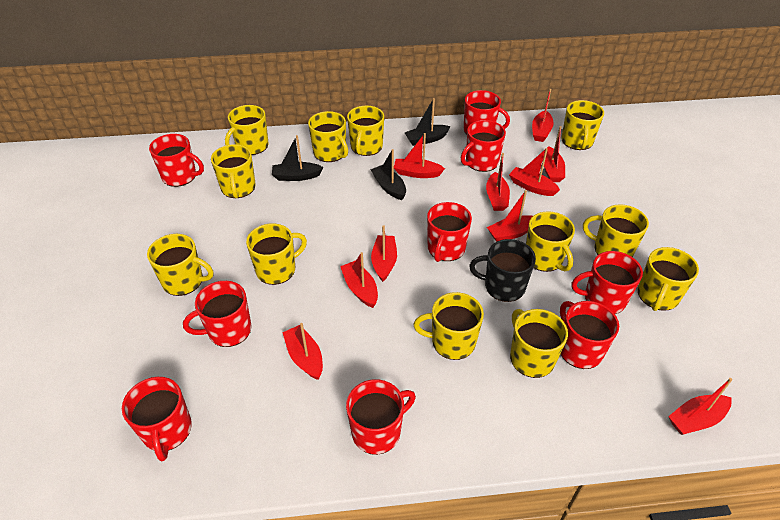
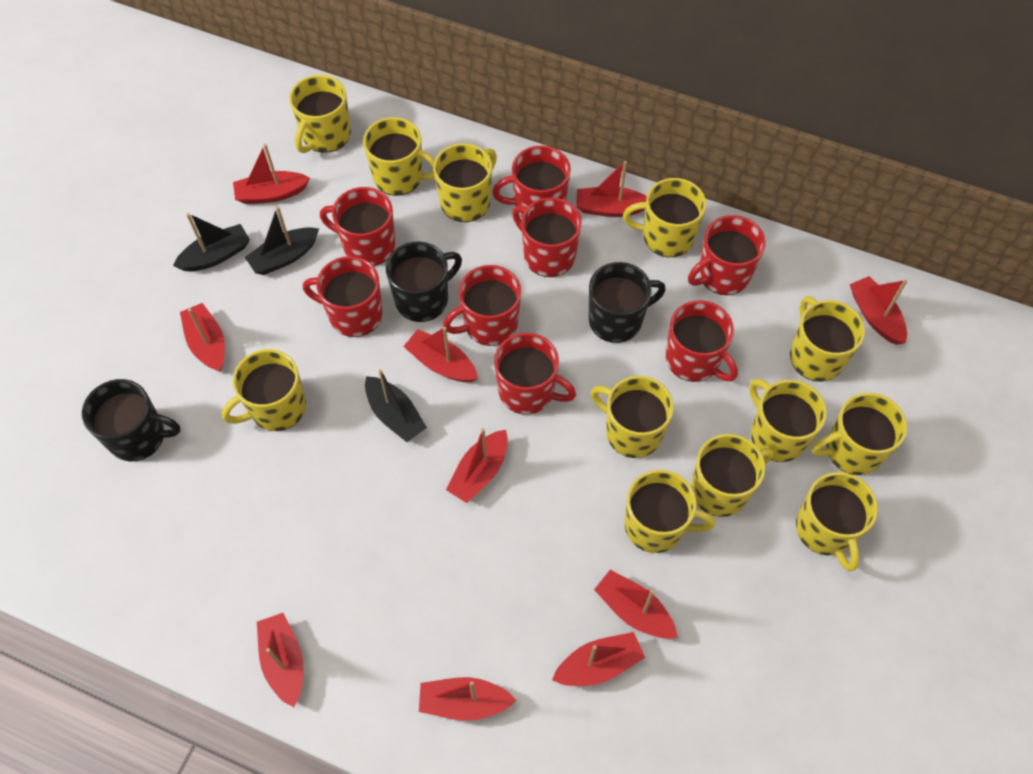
black mug: [469,239,536,302] = 1 -> [82,379,181,461] [386,241,462,322] [589,262,666,343] = 3
red mug: [122,377,192,461] [149,134,204,187] [183,281,252,347] [346,379,416,455] [427,202,472,262] [461,120,506,172] [464,90,510,135] [560,301,619,369] [572,251,643,314] = 9 -> [303,256,382,337] [320,187,395,266] [443,265,521,346] [492,146,571,218] [494,333,576,415] [512,197,582,277] [666,300,738,382] [688,215,766,295] = 8

